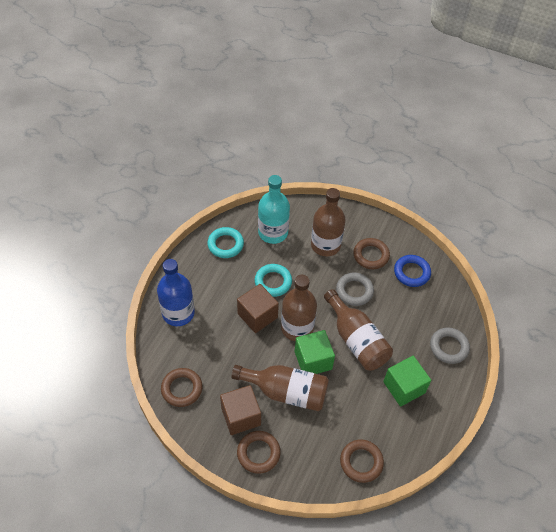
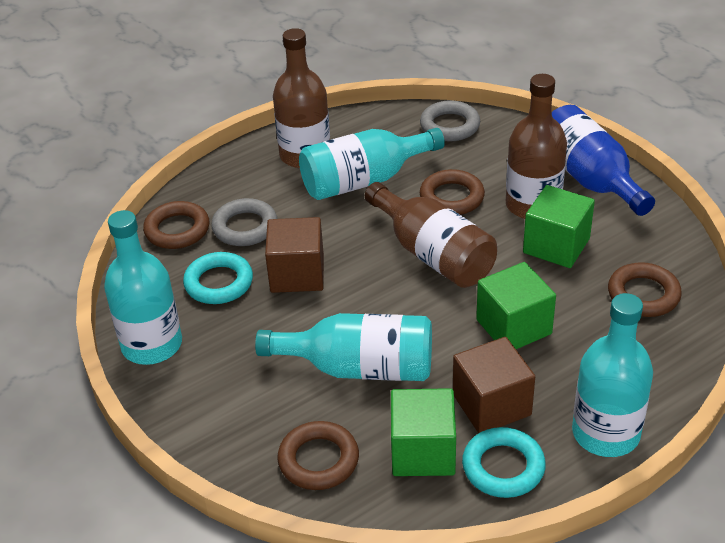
blue ring: [394,255,431,287] = 1 -> none = 0
brown bottle: [231,365,329,411] [281,275,317,341] [311,188,346,256] [324,289,393,371] = 4 -> [273,28,330,169] [365,182,497,288] [506,74,567,219] = 3
green cube: [295,330,335,374] [383,356,431,407] = 2 -> [391,388,456,476] [476,262,556,349] [523,185,595,268] = 3
turquoise bottle: [258,175,290,244] = 1 -> [104,210,182,365] [255,313,432,381] [299,128,445,200] [572,293,653,457] = 4

